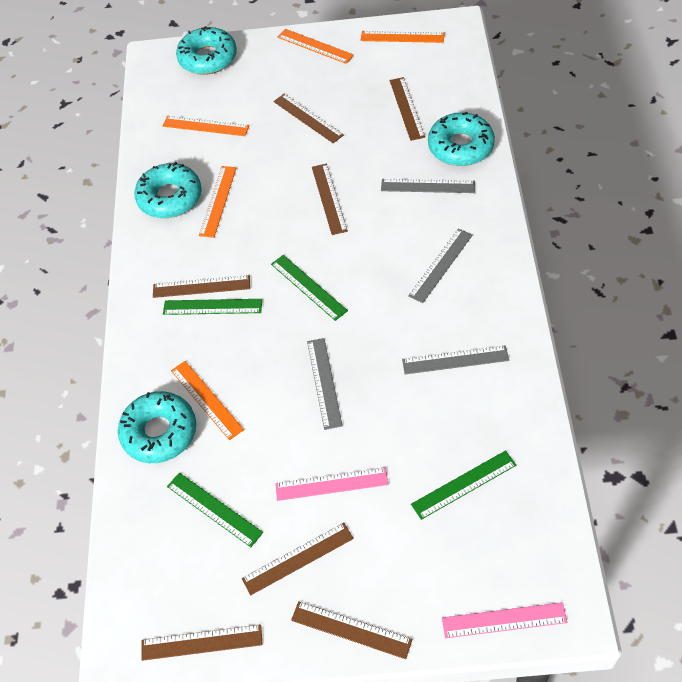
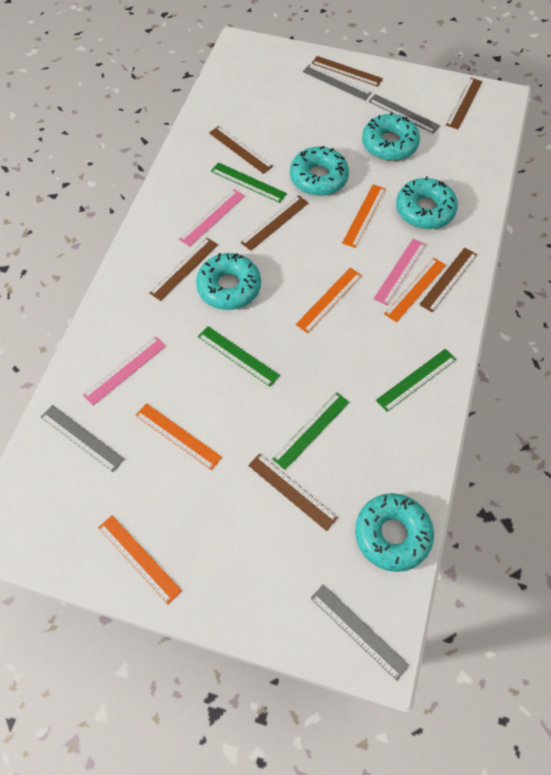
pink ruler: [275,467,388,501] [442,602,567,638] = 2 -> [83,336,166,405] [179,189,245,247] [374,239,426,306] = 3
turquoise donut: [118,391,196,463] [134,162,202,218] [176,26,237,75] [428,112,495,166] = 4 -> [196,253,261,310] [290,146,349,196] [355,493,434,572] [362,112,420,161] [396,176,458,229] = 5

